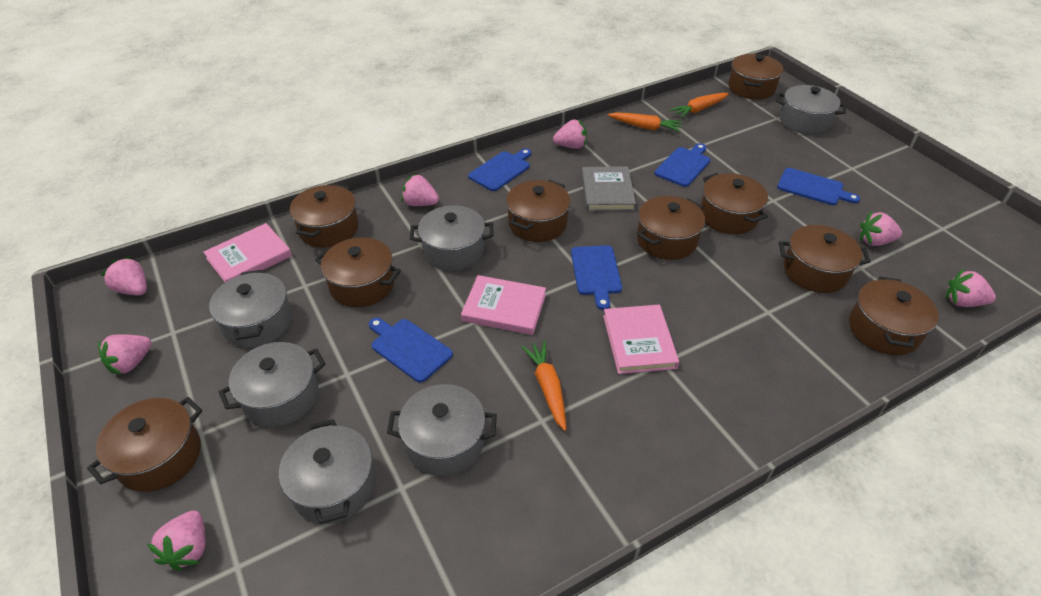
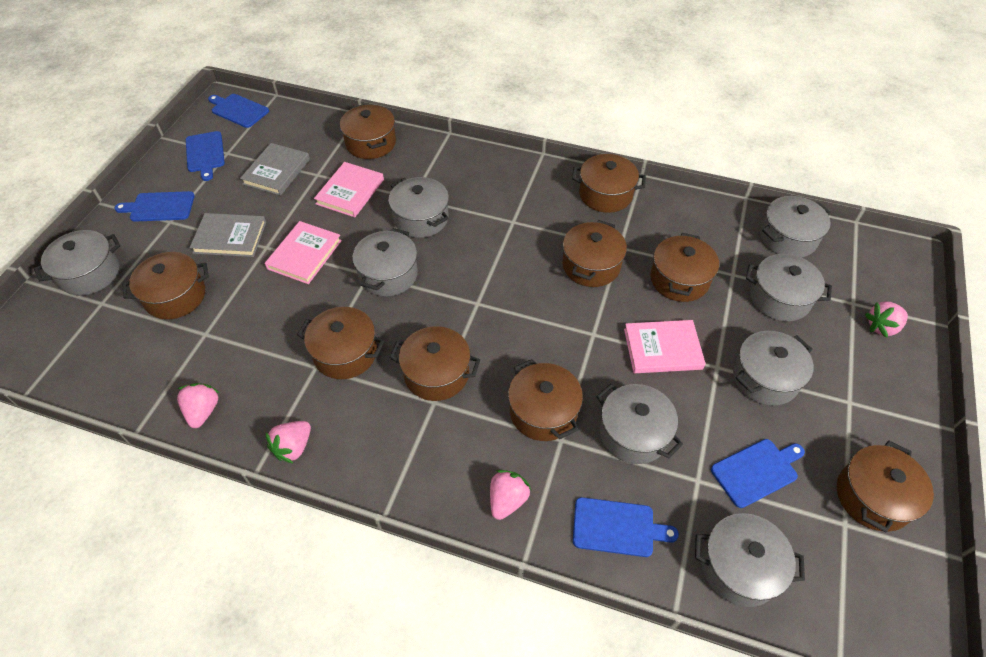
grey book: [582,166,636,211] = 1 -> [190,213,266,257] [240,143,310,196] = 2
grey pot: [209,270,292,348] [219,342,326,427] [279,419,375,524] [387,384,497,476] [410,205,494,271] [776,85,846,135] = 6 -> [34,230,120,296] [352,228,418,296] [388,177,449,238] [596,384,683,464] [695,513,805,607] [733,331,814,406] [746,254,832,322] [760,196,831,258] = 8
orange carrot: [521,341,566,431] [608,112,683,132] [670,93,729,118] = 3 -> none = 0
pink strawberry: [98,334,152,375] [101,256,147,295] [147,511,206,571] [401,173,439,206] [553,119,587,149] [860,212,902,246] [946,269,996,307] = 7 -> [177,383,220,428] [266,421,311,464] [490,470,531,520] [865,301,908,338] = 4

